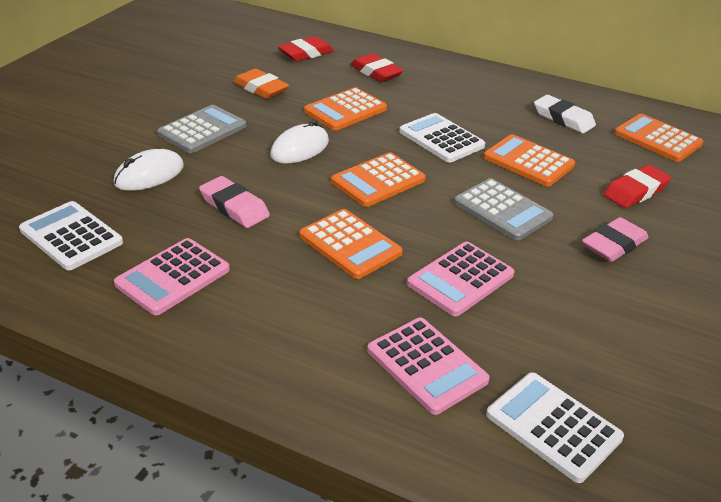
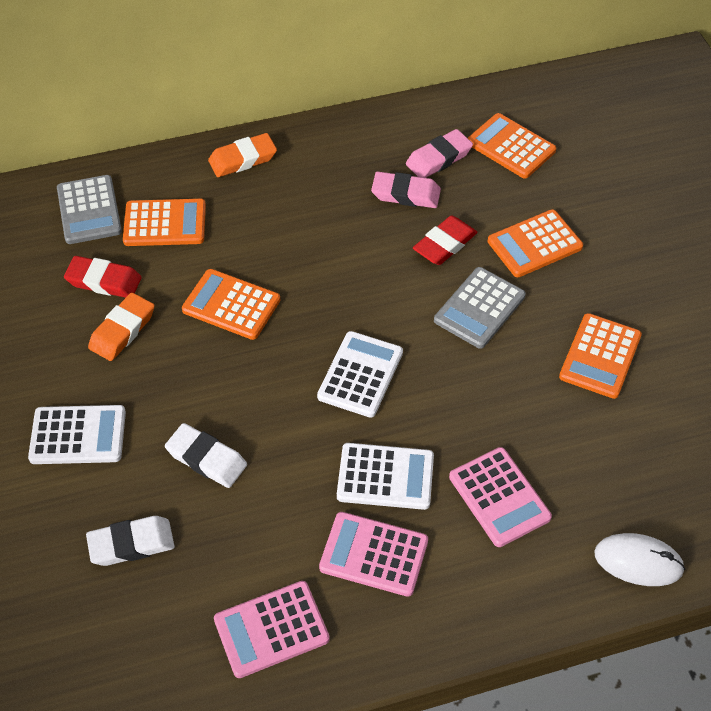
orange eraser: [233,68,289,99] = 1 -> [88,293,154,361] [208,133,277,177] = 2
red eraser: [278,36,334,62] [350,53,404,82] [603,165,671,208] = 3 -> [64,256,142,298] [413,215,477,265] = 2
white eraser: [534,95,596,133] = 1 -> [86,516,175,566] [165,423,247,488] = 2
white mouse: [113,149,184,191] [270,121,329,164] = 2 -> [594,533,685,586] = 1

